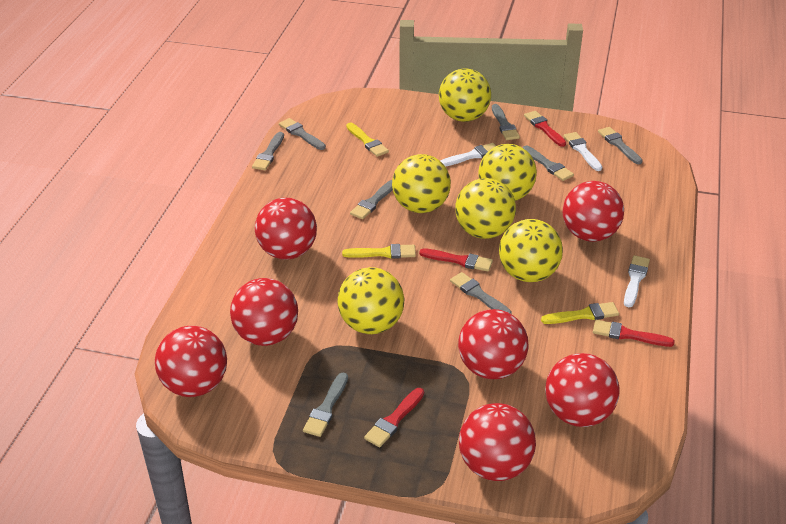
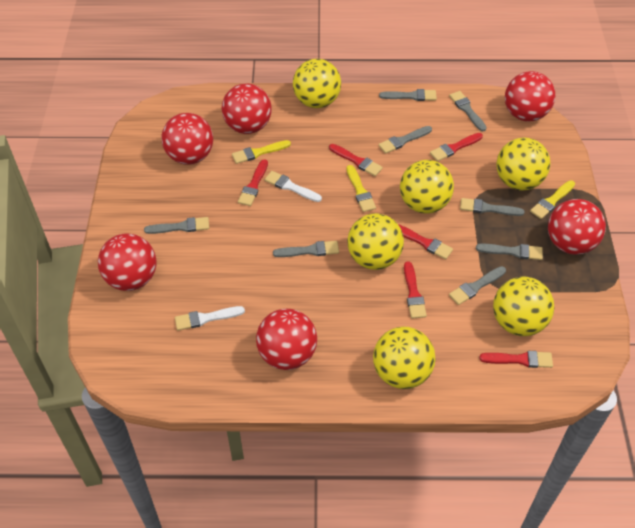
red ball: [155,326,227,397] [230,278,298,346] [255,198,317,260] [458,309,529,379] [459,403,536,481] [545,353,620,427] [563,181,624,242] = 7 -> [98,233,156,291] [162,113,213,165] [222,83,272,134] [256,309,317,370] [505,71,555,121] [548,199,606,255] = 6
red brush: [364,388,424,447] [419,248,493,272] [524,111,566,147] [593,320,675,347] = 4 -> [238,159,268,206] [329,144,383,176] [398,224,453,259] [404,261,427,319] [430,133,483,161] [479,351,553,368] = 6
white brush: [440,143,496,167] [564,132,602,171] [624,255,650,307] = 3 -> [175,306,245,331] [265,171,322,202] = 2

